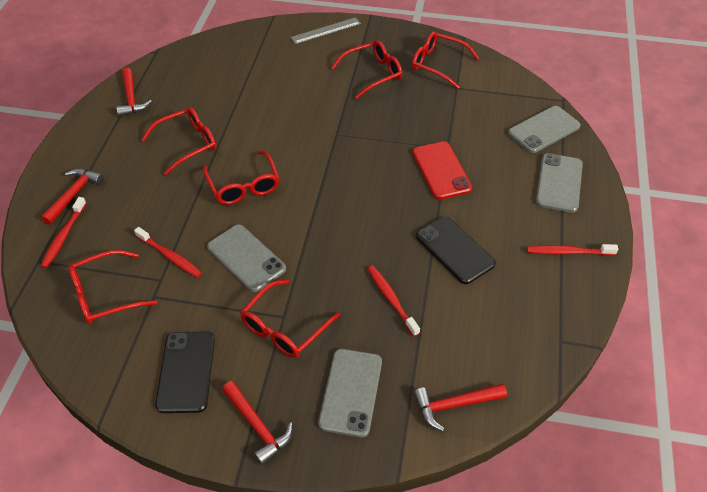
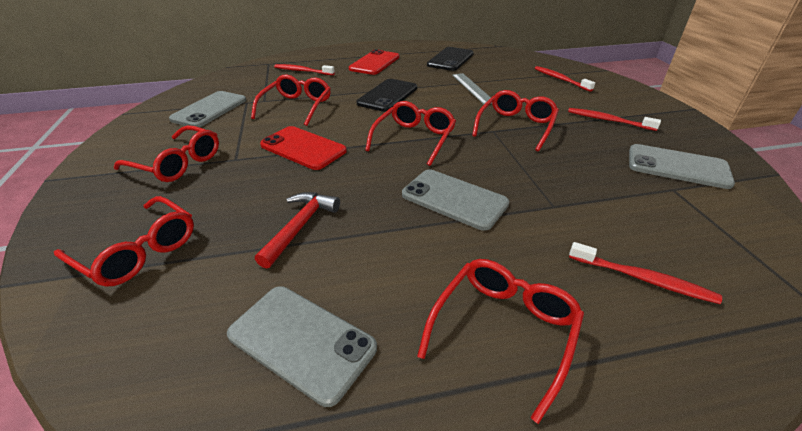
red hammer: [41,168,104,225] [116,68,152,117] [222,381,293,465] [413,383,507,431] = 4 -> [255,192,340,269] = 1
red phone: [412,141,472,199] = 1 -> [260,126,347,170] [349,49,399,75] = 2

